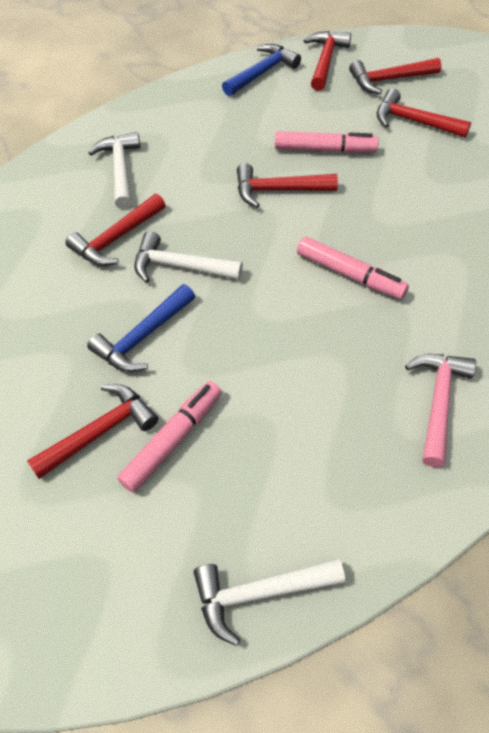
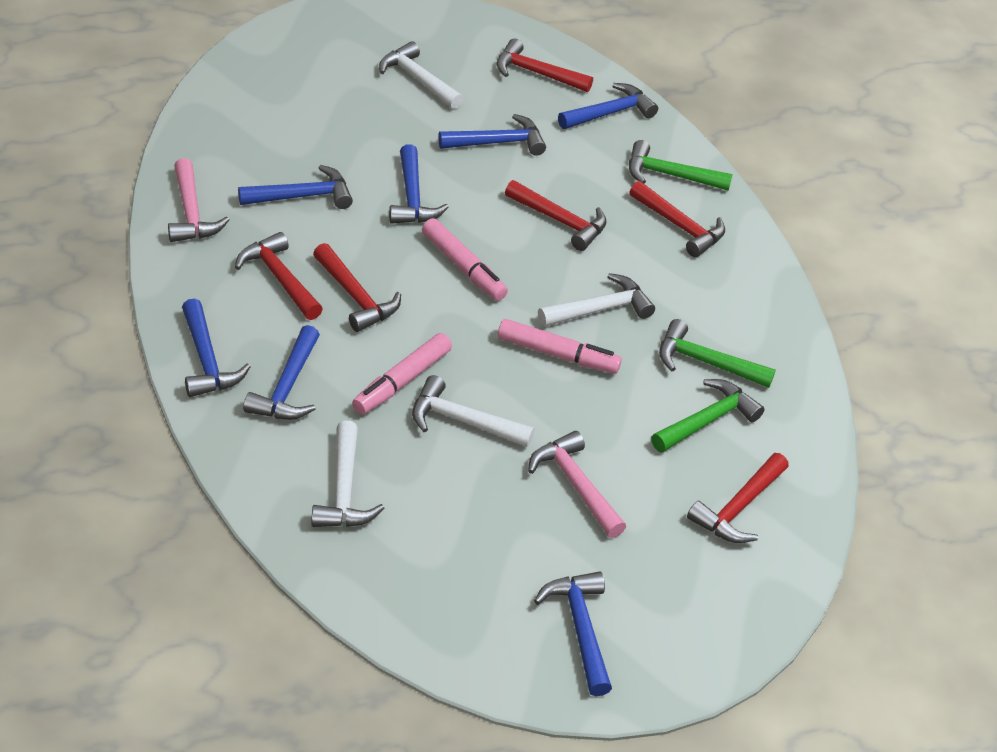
blue hammer: [87,284,195,372] [222,44,301,96] = 2 -> [182,298,251,397] [238,165,353,209] [243,325,320,420] [389,144,449,224] [438,114,546,156] [534,572,612,696] [558,83,658,129] = 7
green hammer: none = 0 -> [629,140,733,191] [651,379,765,453] [659,319,776,388] = 3
pink hammer: [405,354,476,467] = 1 -> [168,158,230,242] [528,431,626,538] = 2
white hammer: [88,132,140,209] [134,231,243,283] [194,559,345,646] = 3 -> [311,421,385,527] [379,41,464,109] [412,375,534,447] [538,273,655,327] = 4

